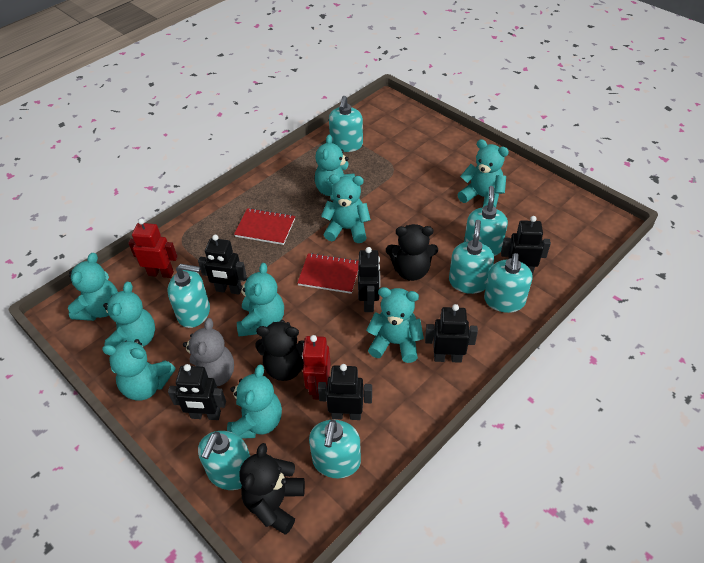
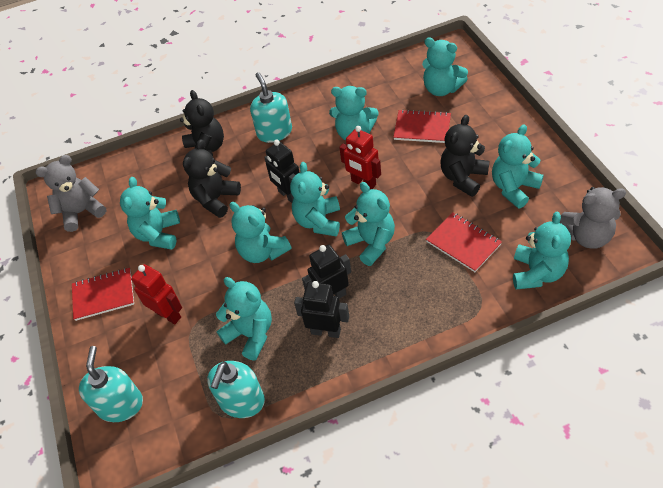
black robot: [168,364,226,420] [198,235,247,295] [318,364,372,420] [358,247,380,312] [425,304,478,363] [501,216,551,276] = 6 -> [264,140,300,203] [294,281,349,338] [302,245,351,299] = 3
grey teddy bear: [183,318,234,386] = 1 -> [35,155,106,232] [560,187,626,249] = 2
red notebook: [234,208,295,245] [297,253,359,294] = 2 -> [72,268,134,321] [393,110,451,143] [426,212,502,272] = 3
turquoise soap dispenser: [168,264,210,328] [198,431,250,490] [309,420,361,478] [329,96,363,152] [449,220,494,294] [464,186,508,256] [484,253,533,313] = 7 -> [79,346,143,422] [207,361,265,418] [250,72,292,143] = 3

